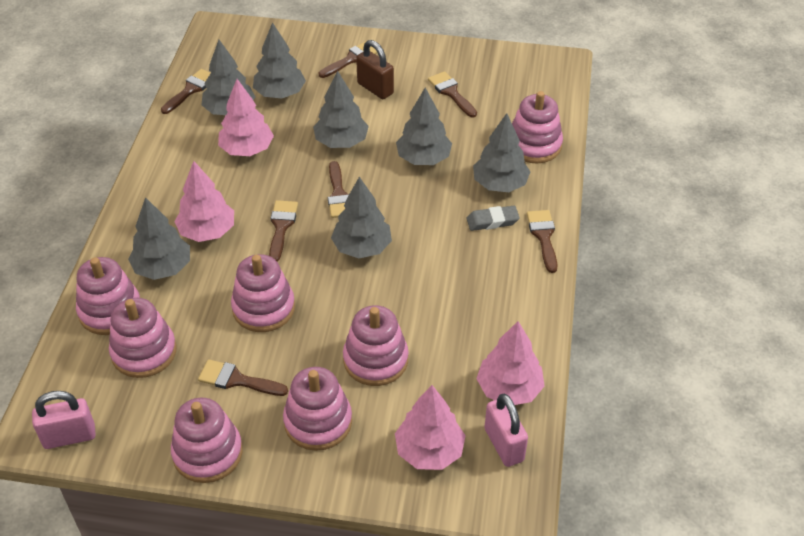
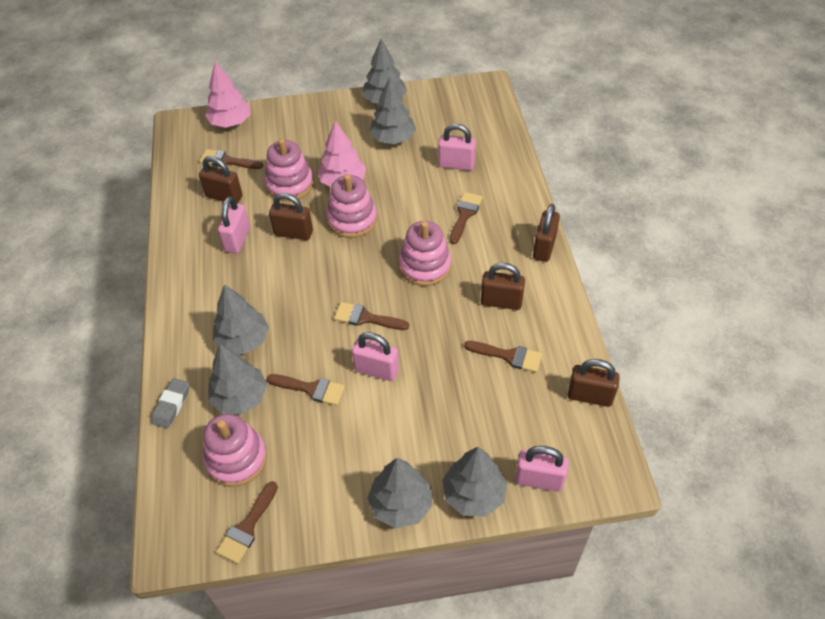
brown brush: [161,69,210,114] [198,359,288,396] [269,200,298,262] [319,41,378,78] [328,161,349,218] [428,71,477,118] [527,210,557,273] = 7 -> [199,149,263,169] [216,481,278,564] [267,374,345,405] [334,302,409,330] [450,192,483,244] [464,341,542,372] = 6
brown padlock: [356,40,394,99] = 1 -> [199,156,243,203] [269,193,313,240] [481,263,525,310] [533,204,560,262] [568,359,620,407] = 5
grey tree: [128,197,190,280] [201,40,255,115] [253,22,306,99] [313,70,369,148] [331,177,392,258] [396,88,452,165] [473,113,530,192] = 7 -> [208,344,267,414] [213,284,269,354] [363,39,407,103] [367,458,432,529] [370,77,416,144] [442,447,507,517] = 6
pink padlock: [32,391,96,449] [485,394,528,467] = 2 -> [218,196,250,253] [352,332,399,381] [438,124,476,171] [515,446,569,492] = 4
pink stacking toy: [76,257,140,335] [109,298,177,378] [171,398,243,483] [231,254,295,332] [283,367,352,451] [343,305,409,386] [512,91,563,163] = 7 -> [203,414,267,487] [264,138,314,201] [326,174,377,238] [399,221,451,286] = 4
pink tree: [174,161,234,242] [218,79,274,156] [395,385,466,470] [476,321,545,405] = 4 -> [205,61,251,128] [318,121,366,187] = 2

